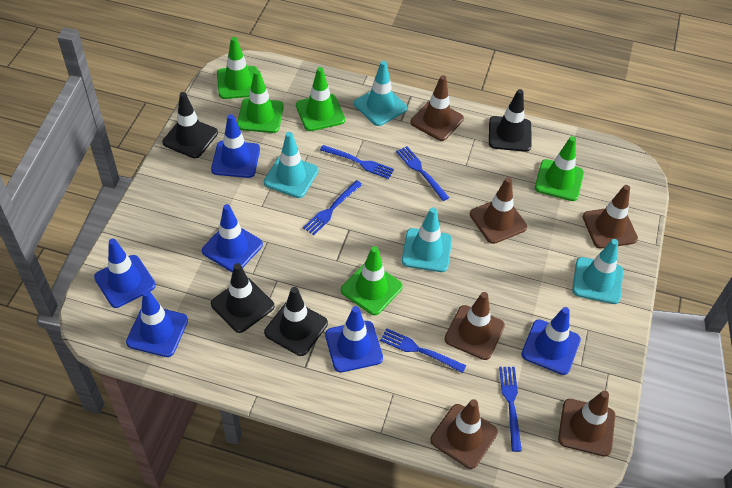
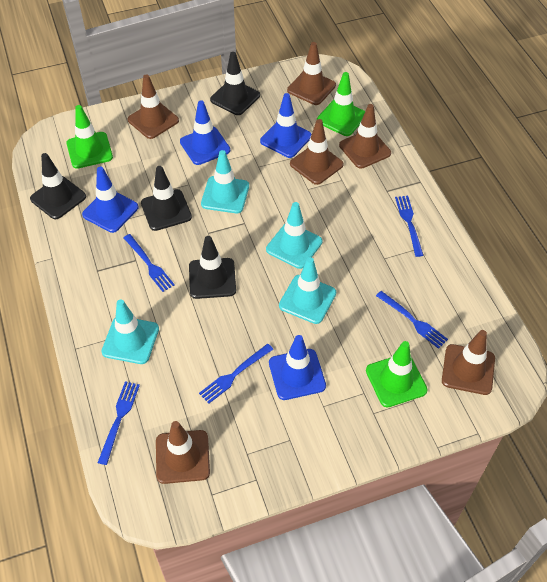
blue traffic cone: [94,239,156,308] [126,290,188,357] [202,204,263,272] [211,114,260,178] [325,306,383,372] [521,307,581,375] = 6 -> [82,167,139,233] [180,101,230,165] [260,93,312,158] [269,335,326,400] = 4
green traffic cone: [217,37,258,99] [237,70,284,133] [296,67,345,131] [341,246,403,315] [535,136,584,201] = 5 -> [67,105,113,169] [317,72,365,136] [366,341,428,408] = 3

